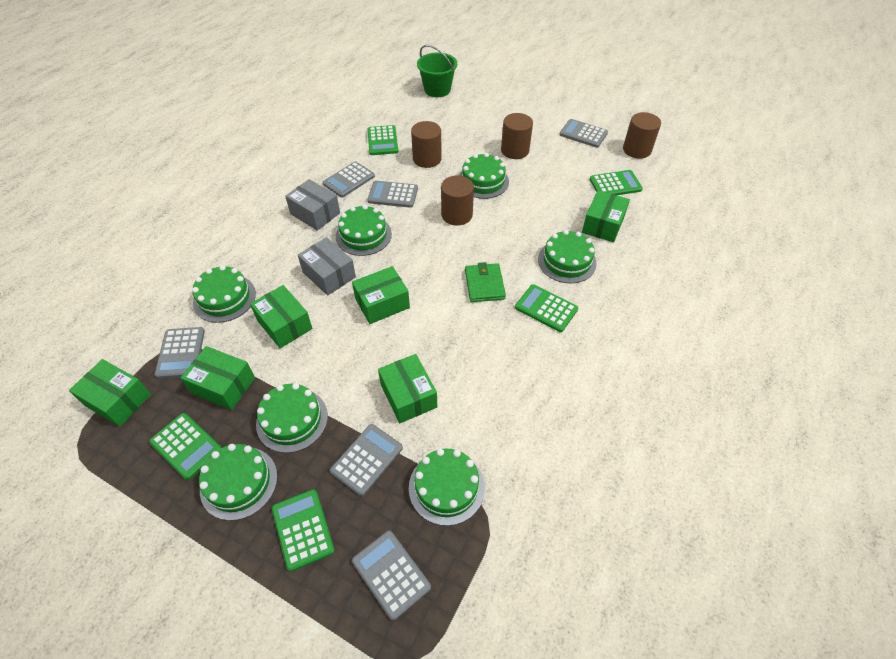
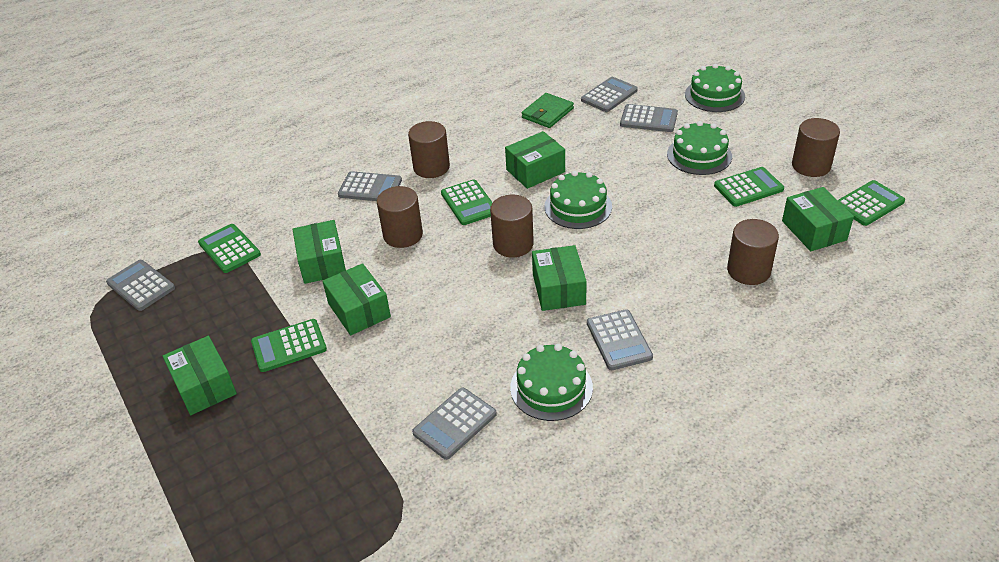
brown cylinder: [411,121,442,168] [441,175,474,226] [501,113,533,159] [623,112,661,159] = 4 -> [377,186,423,248] [408,121,450,178] [490,195,534,257] [727,219,779,285] [792,118,840,177] = 5
green bucket: [417,45,457,97] = 1 -> none = 0
green cake: [192,265,256,323] [199,444,277,521] [256,383,328,453] [336,205,392,256] [409,449,485,526] [459,153,509,199] [538,230,596,283] = 7 -> [510,344,593,421] [545,171,612,229] [667,121,732,175] [685,64,745,112] = 4
grey box: [285,179,340,231] [298,237,356,296] = 2 -> none = 0

